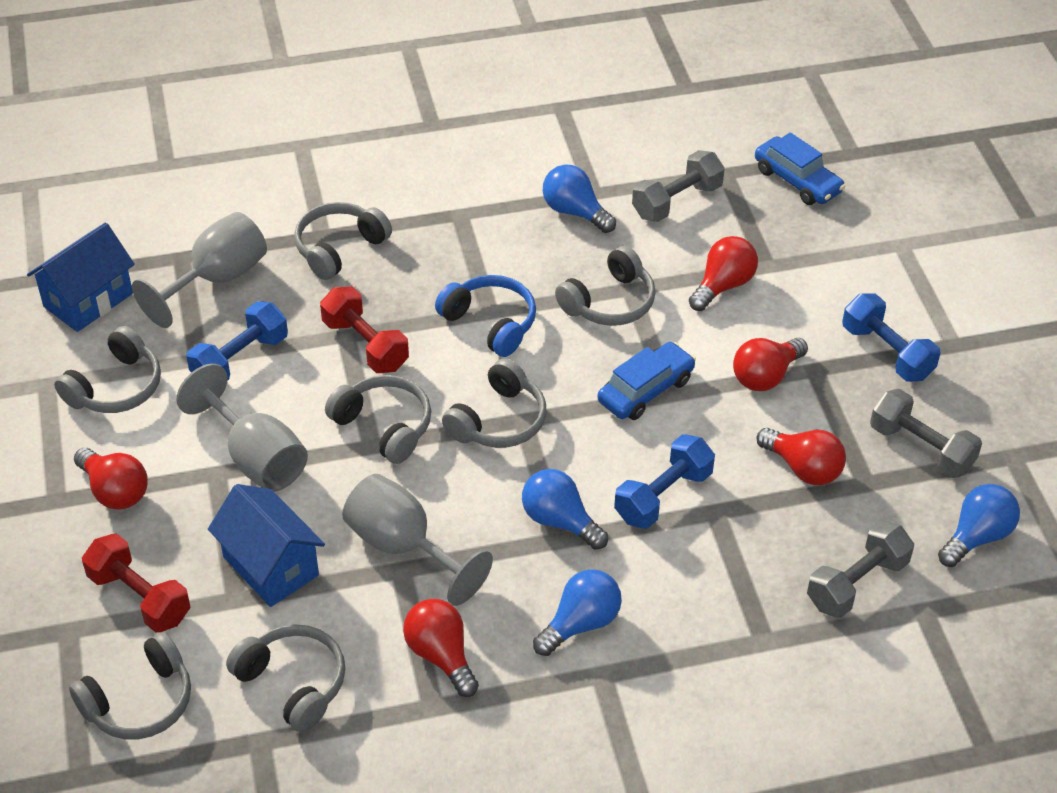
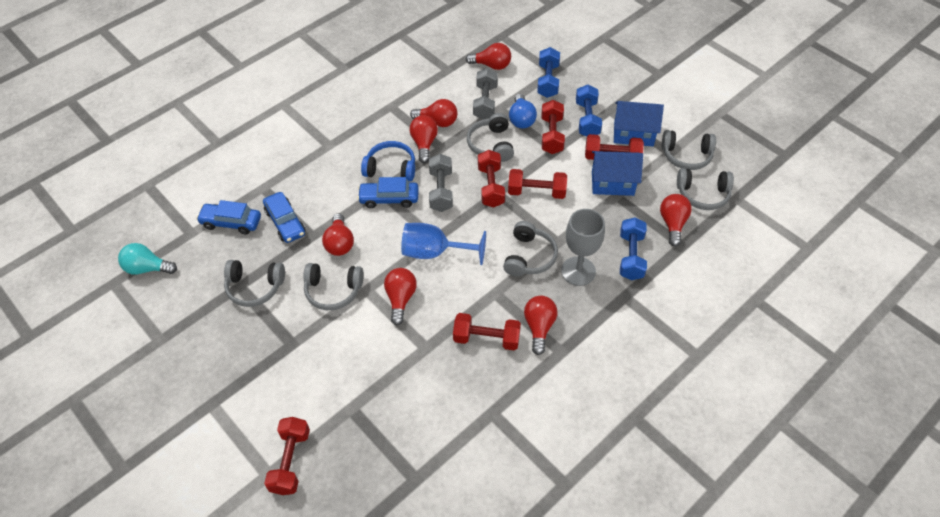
blue car: [597,342,696,420] [755,132,845,205] = 2 -> [196,200,261,235] [263,192,305,243] [357,177,419,208] = 3
blue goblet: none = 0 -> [401,223,486,265] = 1
blue light bulb: [522,469,608,550] [533,569,622,656] [543,164,616,233] [938,484,1020,567] = 4 -> [509,94,537,128] = 1
grey dumbbell: [632,150,725,222] [807,520,914,618] [870,389,982,478] = 3 -> [429,154,453,212] [473,68,498,120] = 2
grey goblet: [132,212,267,328] [176,364,308,492] [342,474,493,606] = 3 -> [561,209,605,286] = 1
grey headphones: [54,326,161,413] [69,632,191,739] [226,624,345,732] [294,202,392,280] [325,375,431,464] [442,358,547,448] [555,246,655,326] = 7 -> [224,260,285,307] [303,263,364,310] [467,113,514,162] [503,221,558,276] [662,130,716,170] [677,168,734,210] = 6
red dumbbell: [82,534,191,633] [320,287,409,373] = 2 -> [264,417,310,495] [453,313,521,351] [478,150,505,208] [508,169,567,199] [542,100,565,154] [585,134,644,160] = 6
red light bulb: [74,448,148,510] [403,599,479,697] [689,236,758,311] [733,338,808,391] [757,428,846,485] = 5 -> [322,213,354,256] [384,268,417,325] [410,99,458,127] [410,115,438,163] [466,43,511,70] [524,296,557,355] [660,194,692,247] = 7
turquoise light bulb: none = 0 -> [118,243,177,275] = 1

